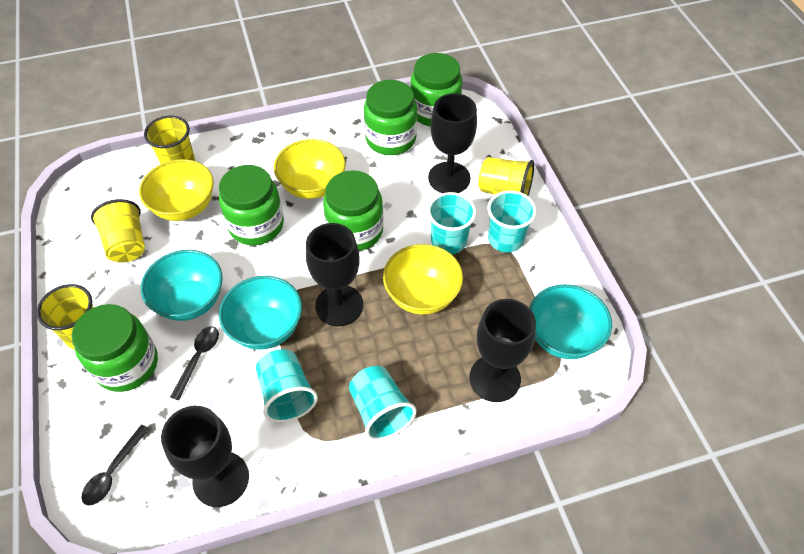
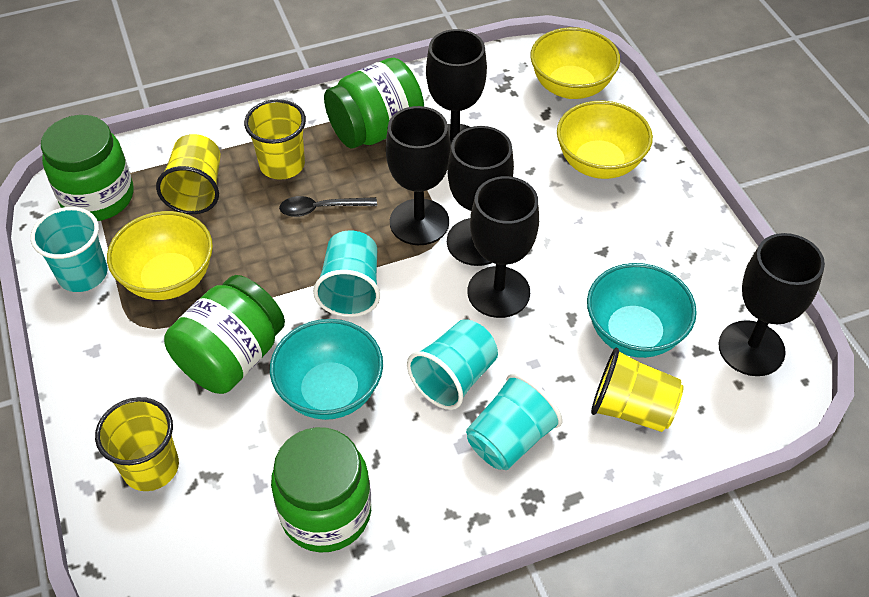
black goblet: [161,406,249,507] [306,223,363,326] [428,93,477,193] [470,299,536,402] = 4 -> [386,106,451,245] [426,29,487,145] [447,126,514,266] [468,176,539,318] [718,233,825,376] = 5
black spoon: [81,424,149,506] [170,326,219,400] = 2 -> [279,196,377,217] = 1
green jar: [71,304,158,392] [219,165,284,245] [323,170,384,251] [364,80,417,155] [410,53,462,126] = 5 -> [41,115,134,221] [164,275,285,394] [271,427,371,552] [324,58,424,149] = 4
turquoise bowl: [141,250,223,321] [219,276,302,350] [529,284,612,359] = 3 -> [270,319,383,420] [587,263,697,358] = 2

